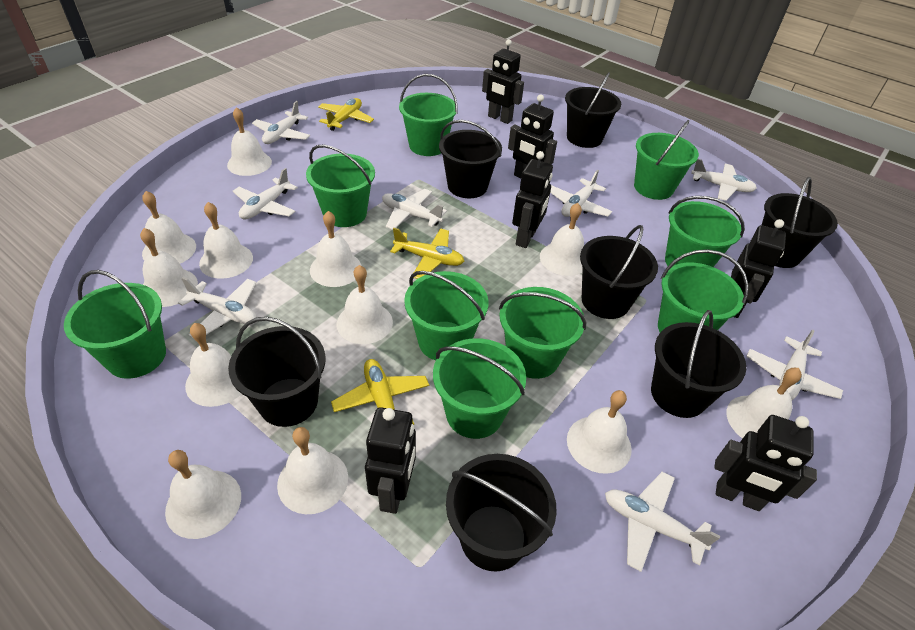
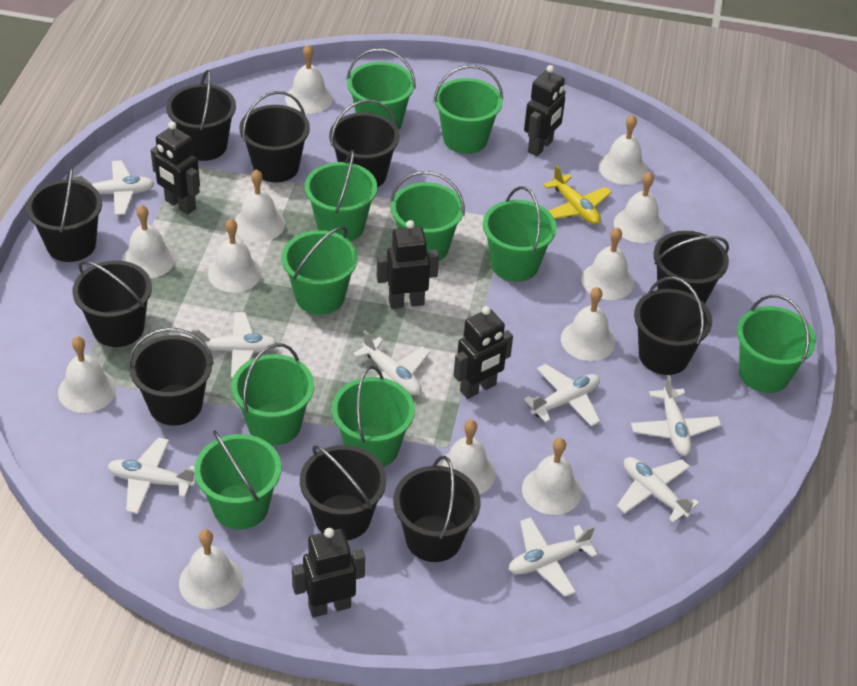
black bucket: [228,317,326,427] [439,120,502,198] [446,454,557,572] [565,72,621,148] [580,225,658,319] [651,310,746,418] [762,177,838,268] = 7 -> [26,166,102,262] [72,260,152,347] [128,328,214,426] [166,70,236,161] [239,91,310,183] [300,445,386,540] [329,99,399,188] [393,456,481,562] [634,277,712,375] [654,231,729,304] = 10
black robot: [365,407,416,514] [482,39,524,124] [508,94,557,178] [512,151,553,248] [714,415,817,511] [731,219,786,318] = 6 -> [151,121,200,215] [292,528,365,618] [377,220,439,309] [454,306,513,399] [524,65,566,156] = 5
green bucket: [64,270,166,379] [306,144,375,227] [399,74,458,156] [404,271,488,361] [433,338,526,439] [499,287,586,379] [634,120,699,200] [658,249,748,332] [665,196,745,267] = 9 -> [194,430,281,530] [232,343,314,445] [282,226,358,315] [305,150,377,241] [332,365,415,467] [346,48,416,130] [390,171,465,261] [433,65,503,154] [483,186,557,282] [737,295,816,393] = 10
yellow plane: [318,98,374,131] [331,359,429,425] [390,228,464,279] = 3 -> [543,165,612,225] = 1

